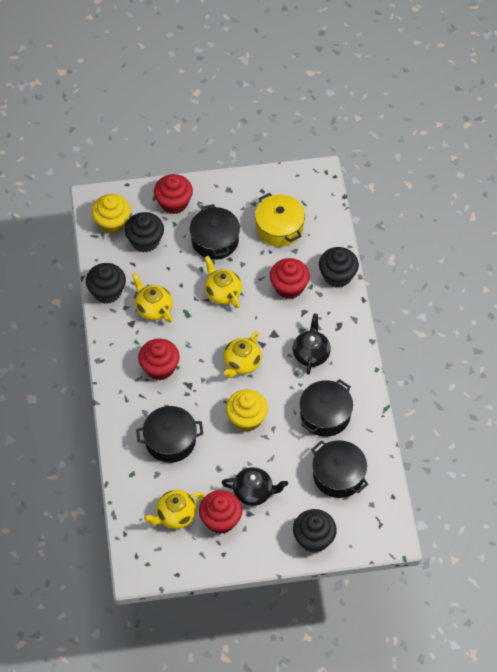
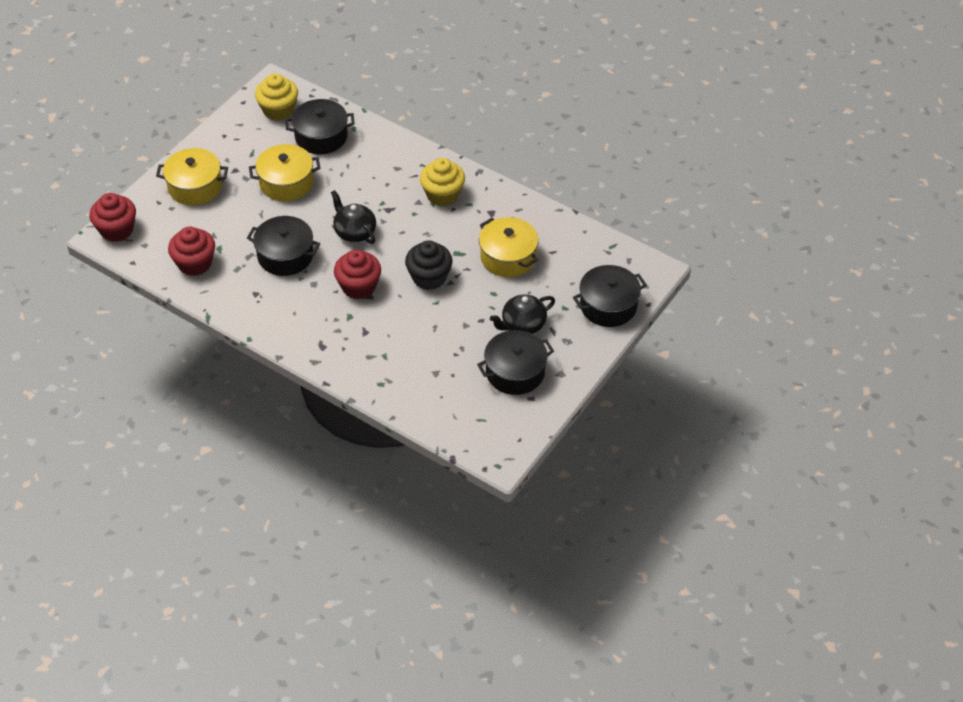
black cupcake: [86,263,126,304] [125,212,164,252] [293,509,337,553] [319,247,359,288] = 4 -> [405,240,452,290] = 1
red cupcake: [138,339,180,380] [154,174,193,214] [199,490,242,534] [270,258,310,299] = 4 -> [90,193,136,242] [168,227,215,276] [334,250,381,299] = 3
yellow pot: [255,193,305,247] = 1 -> [156,148,228,205] [249,144,320,201] [479,217,539,277] = 3
yellow teapot: [132,273,173,323] [144,490,204,529] [205,256,242,308] [223,331,262,378] = 4 -> none = 0

